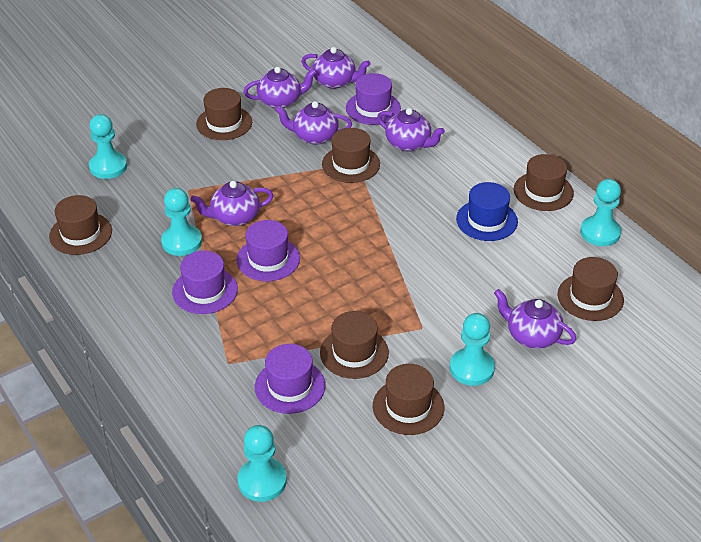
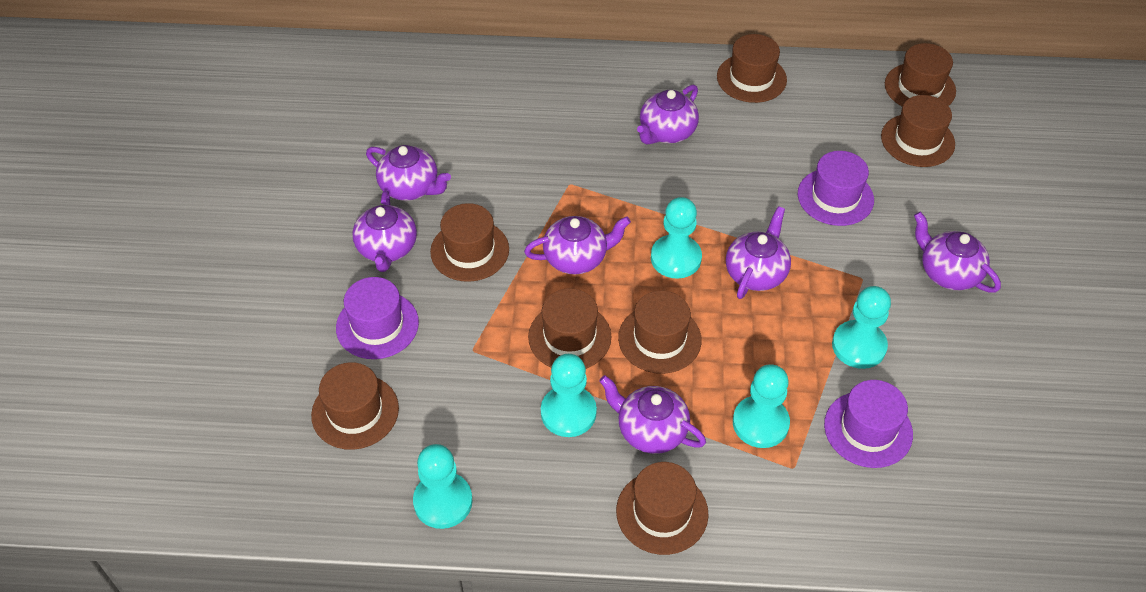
blue hat: [456,182,518,241] = 1 -> none = 0
brown hat: [49,195,112,255] [196,88,252,140] [320,311,389,379] [322,128,380,183] [373,364,444,435] [514,154,574,211] [558,257,624,321] = 7 -> [311,362,399,450] [430,203,509,282] [528,288,612,369] [616,462,709,555] [618,290,702,374] [717,34,787,103] [881,95,955,167] [885,43,956,106] = 8
purple hat: [172,251,238,314] [236,220,300,281] [255,344,325,414] [346,73,401,125] = 4 -> [336,277,419,359] [798,151,874,226] [824,380,913,468] = 3
purple teapot: [190,181,274,226] [243,67,317,108] [275,101,352,145] [301,47,370,89] [377,108,445,151] [494,289,577,349] = 6 -> [352,190,417,272] [366,145,451,201] [524,216,631,274] [599,375,706,454] [637,85,699,145] [726,206,791,299] [914,212,1001,293] = 7

